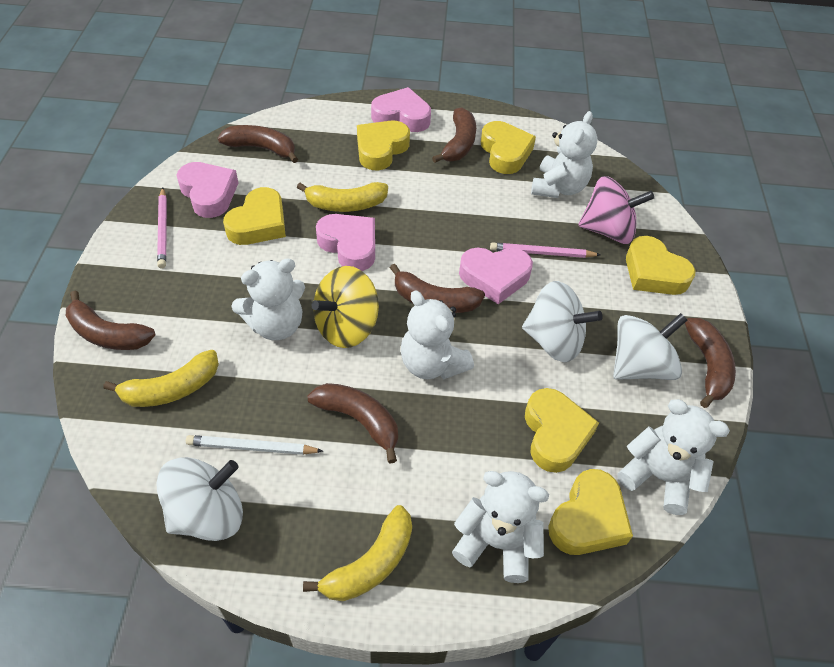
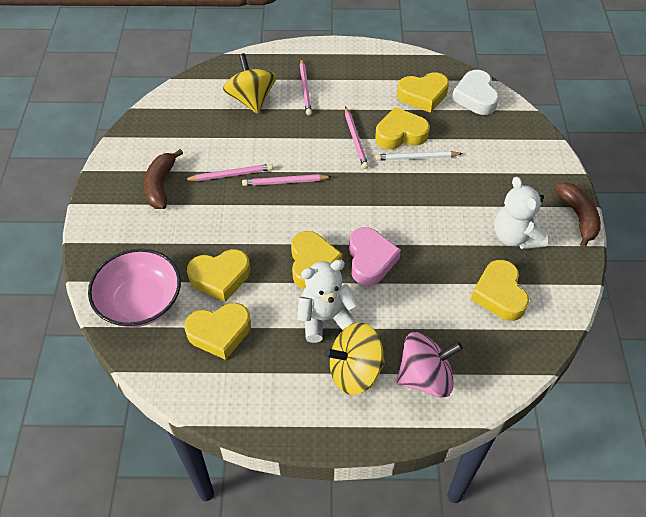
brown banana: [66,291,156,350] [218,125,298,163] [307,383,398,463] [390,264,485,313] [432,108,476,163] [685,318,736,408] = 6 -> [144,149,183,209] [555,182,601,248] = 2
pink bowl: none = 0 -> [88,249,181,327] = 1
pink heart: [176,162,238,218] [316,214,375,271] [371,87,431,132] [459,248,533,304] = 4 -> [349,227,401,286] = 1
pink pencil: [157,188,167,269] [490,242,601,258] = 2 -> [184,164,273,181] [242,174,332,186] [300,58,312,115] [345,107,369,169] = 4
white heart: none = 0 -> [452,70,499,115] = 1
white spinning top: [156,457,243,541] [522,281,603,362] [613,313,687,380] = 3 -> none = 0
white teddy bear: [231,258,305,340] [401,290,474,379] [452,471,549,583] [531,111,598,198] [618,399,730,515] = 5 -> [297,260,359,343] [494,177,548,249] = 2
yellow banana: [103,350,219,407] [297,182,388,212] [303,505,412,601] = 3 -> none = 0
yellow spinning top: [312,266,379,348] = 1 -> [223,53,276,114] [324,323,385,395] = 2

